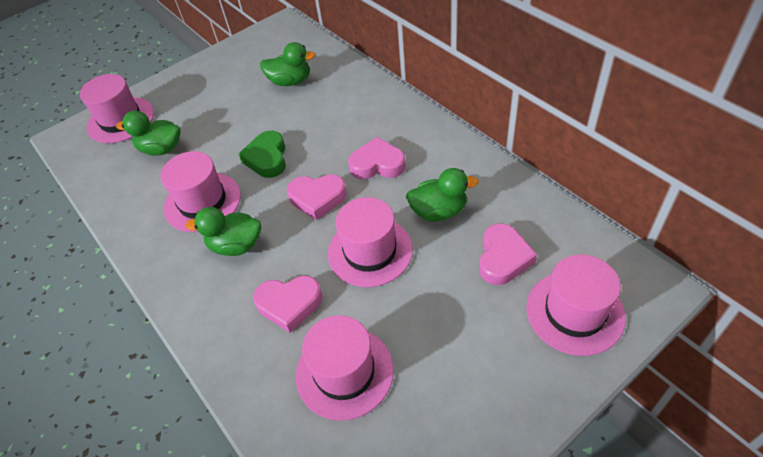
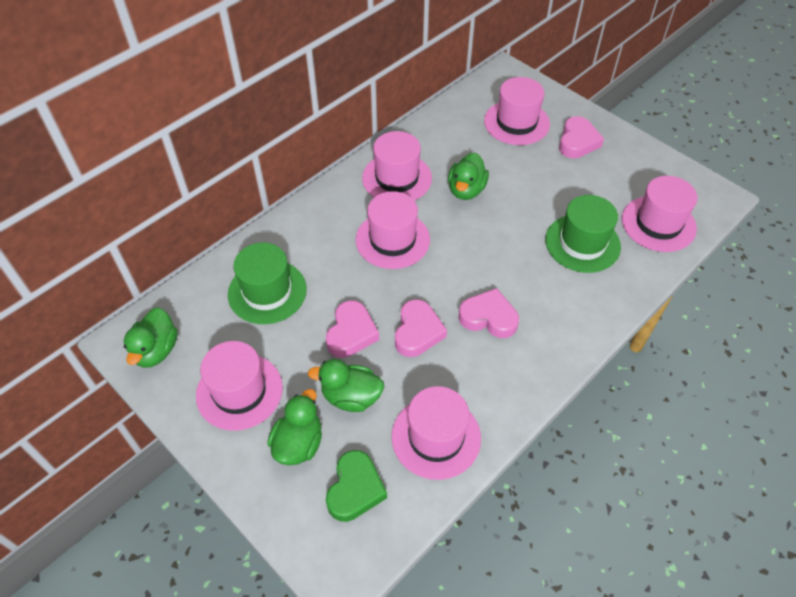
green hat: none = 0 -> [228,243,307,324] [545,195,621,273] = 2
pink hat: [80,74,154,143] [161,151,241,232] [296,315,394,421] [328,197,413,287] [526,255,626,356] = 5 -> [196,341,283,431] [356,191,430,269] [362,131,432,201] [391,386,481,480] [484,77,550,145] [622,176,698,252] = 6

